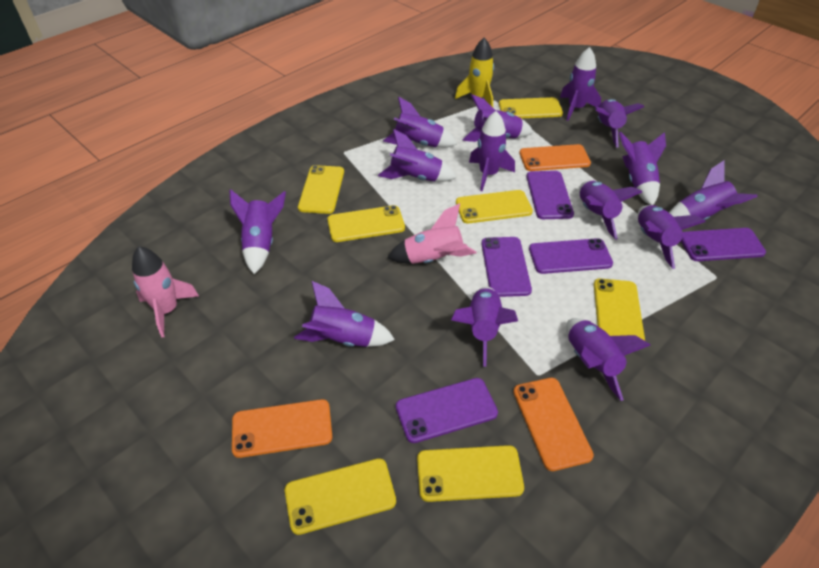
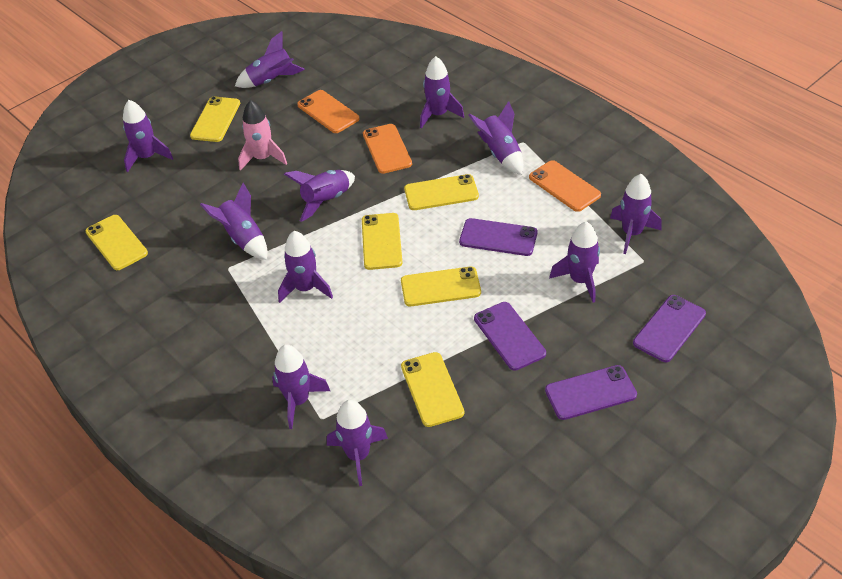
pink rocket: [132,246,199,337] [387,203,476,264] = 2 -> [238,100,287,171] = 1
purple phone: [396,378,498,443] [481,237,532,297] [526,171,574,219] [529,238,613,274] [681,228,766,261] = 5 -> [459,218,537,256] [474,302,546,371] [545,365,637,420] [633,295,706,362] = 4
purple rocket: [229,189,286,274] [294,281,395,347] [378,129,457,182] [383,97,457,148] [451,287,518,367] [462,94,533,142] [469,111,515,192] [560,47,601,121] [566,318,651,401] [579,181,642,240] [595,99,644,148] [619,131,666,205] [638,205,706,269] [669,160,758,220] = 14 -> [123,100,173,172] [200,183,268,260] [235,31,305,88] [272,345,330,429] [278,231,333,303] [284,170,355,222] [327,400,388,486] [420,56,464,128] [468,101,524,175] [549,221,600,303] [610,174,661,254] = 11
yellow phone: [285,458,396,535] [298,165,344,214] [328,205,405,242] [417,445,524,502] [456,190,533,223] [499,97,563,118] [594,278,645,341] = 7 -> [85,215,148,270] [190,96,240,142] [362,213,403,270] [401,267,481,306] [401,352,464,427] [404,174,479,210] = 6
yellow rocket: [455,38,494,107] = 1 -> none = 0

